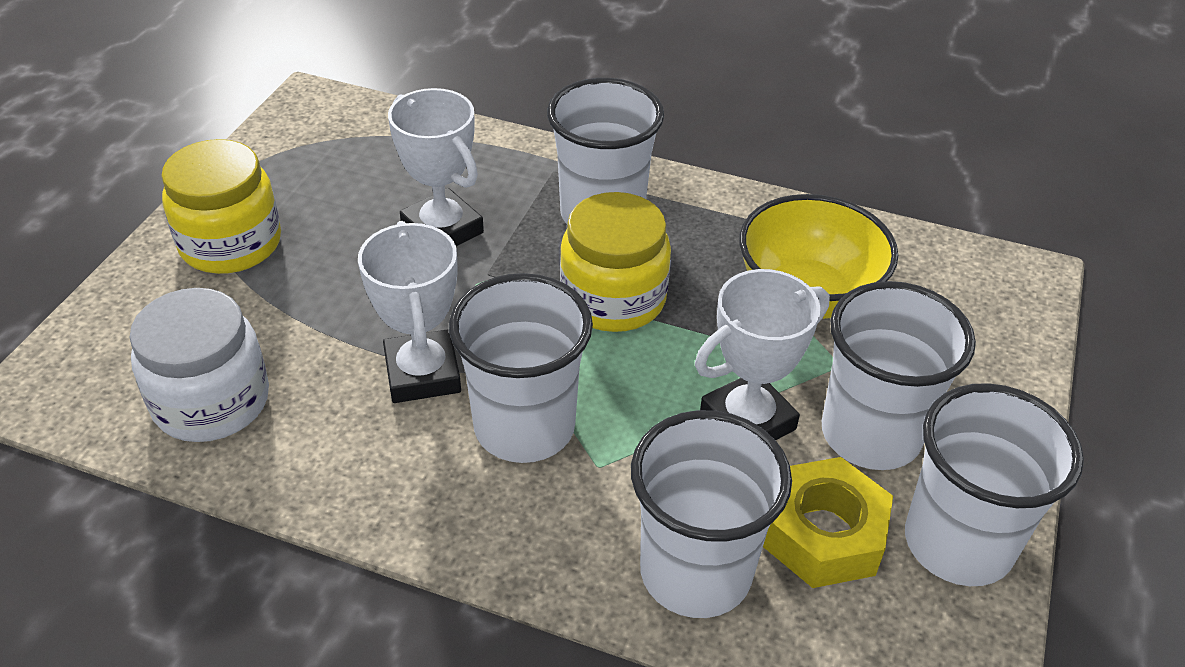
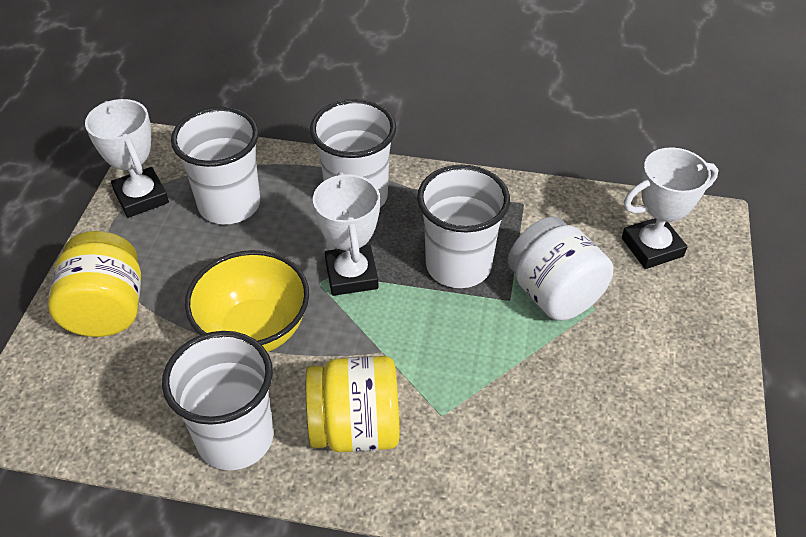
white cup: [449,273,593,463] [547,78,664,224] [631,410,792,618] [822,281,976,470] [905,383,1084,586] = 5 -> [162,331,274,470] [171,107,260,224] [310,99,396,208] [417,165,510,288] = 4
yellow nut: [763,457,893,588] = 1 -> none = 0

